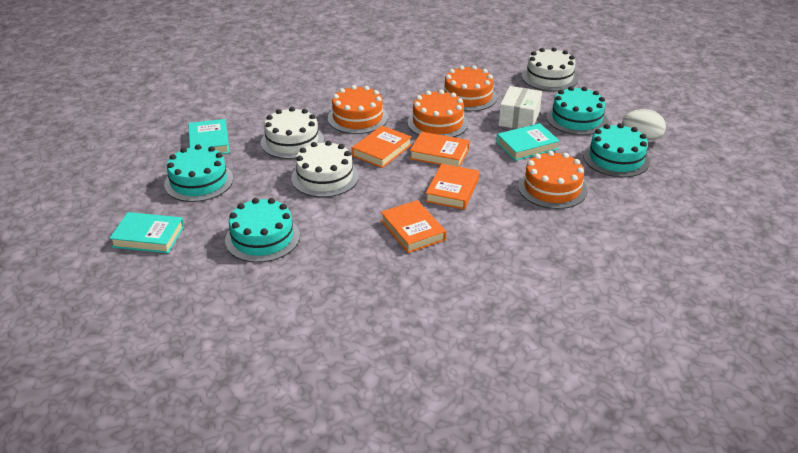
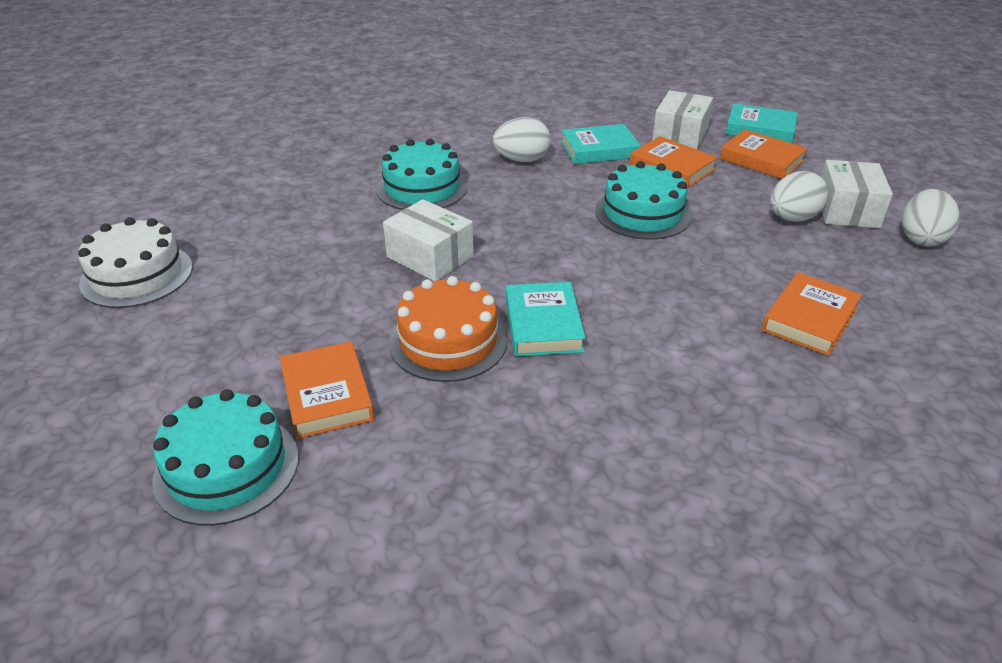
orange cake: [328,85,388,134] [407,90,469,137] [442,65,497,111] [518,151,587,209] = 4 -> [389,276,508,382] = 1
turquoise cake: [164,144,233,202] [225,198,300,263] [546,86,608,135] [583,123,650,177] = 4 -> [152,389,299,526] [376,139,468,210] [595,161,692,240] = 3
white box: [499,86,542,129] = 1 -> [383,199,474,281] [652,90,713,149] [821,160,893,228] = 3
white cake: [261,107,324,159] [291,140,359,197] [522,47,578,91] = 3 -> [78,217,193,308] = 1
white egg: [622,109,666,142] = 1 -> [493,117,551,162] [770,171,829,221] [902,189,960,247] = 3

